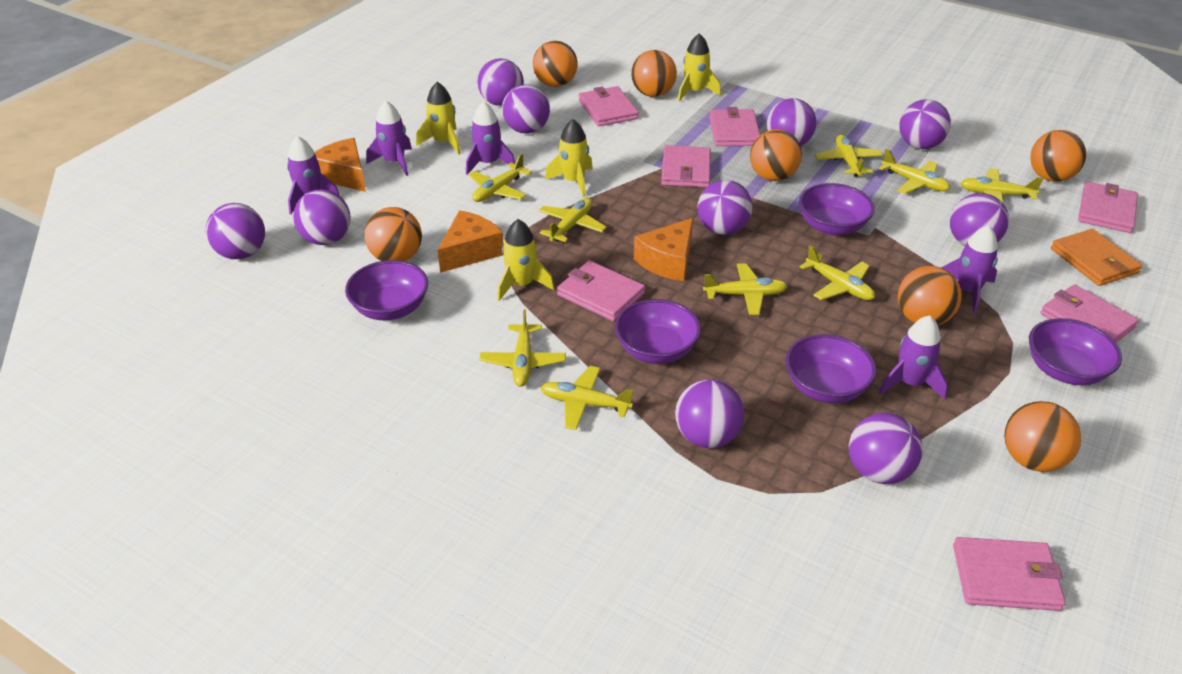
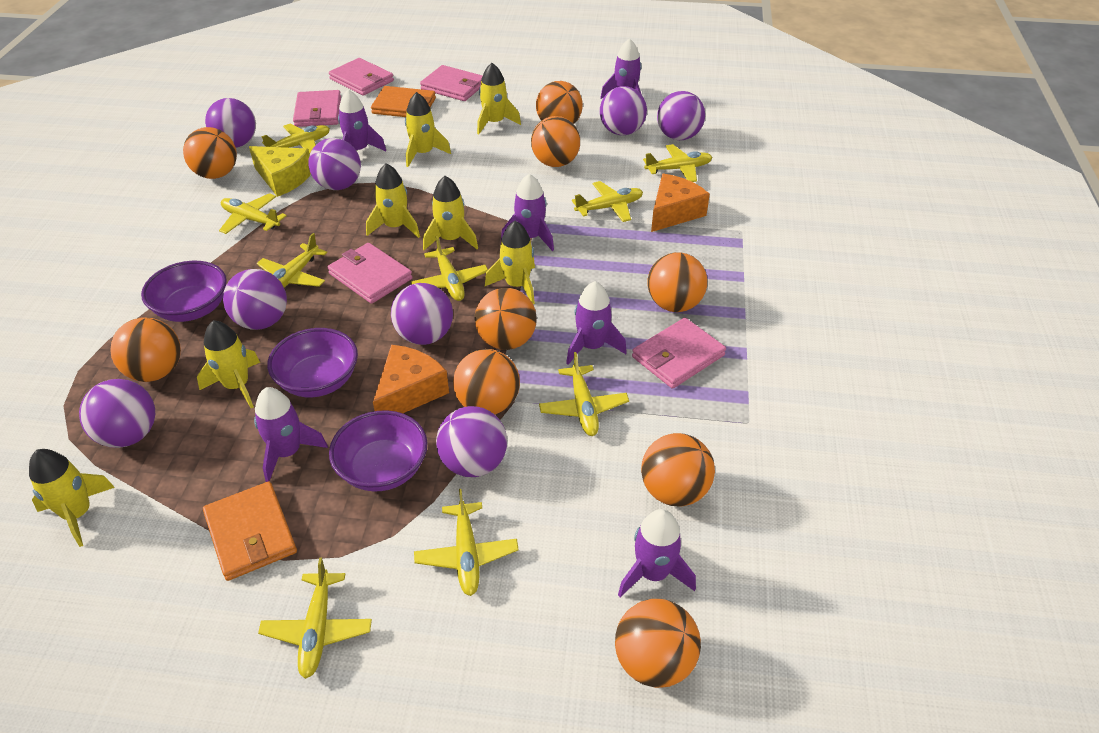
orange ball: [364,207,422,261] [533,41,578,87] [631,50,677,97] [750,129,802,181] [898,266,962,325] [1004,401,1081,472] [1030,130,1086,182] = 7 -> [110,317,181,382] [183,127,237,179] [453,349,520,415] [474,288,537,350] [531,116,580,167] [536,81,583,124] [615,599,701,688] [641,433,715,507] [648,252,708,312] = 9
orange cheese: [314,138,366,192] [437,210,503,273] [634,218,693,281] = 3 -> [373,345,449,413] [651,174,710,232] = 2
orange wallet: [1051,229,1142,286] = 1 -> [203,482,297,581] [371,86,436,117] = 2
pink wallet: [557,261,645,321] [579,86,639,126] [661,145,711,187] [709,107,760,146] [953,537,1066,611] [1040,284,1139,342] [1078,182,1138,233] = 7 -> [293,90,341,127] [328,243,412,304] [329,58,394,96] [420,65,483,101] [632,318,726,389] = 5
purple ball: [206,203,265,259] [293,189,351,245] [478,58,524,106] [502,84,550,133] [675,379,744,448] [697,180,752,235] [767,98,816,146] [849,413,923,484] [899,99,951,149] [950,193,1009,246] = 10 -> [79,379,155,448] [205,98,256,148] [223,269,287,330] [309,138,361,190] [391,283,453,345] [436,406,507,477] [600,86,647,135] [657,91,705,140] = 8
purple bowl: [345,260,428,320] [615,299,701,364] [786,334,876,403] [799,183,875,235] [1029,318,1122,385] = 5 -> [141,261,227,322] [267,328,358,397] [329,410,428,492] = 3
purple rocket: [287,136,340,214] [366,101,412,176] [466,102,515,175] [879,315,948,399] [942,225,998,313] = 5 -> [254,387,328,482] [338,89,386,151] [500,174,554,251] [566,281,627,365] [600,38,642,99] [618,509,696,597] = 6
yellow cheese: none = 0 -> [249,146,311,197] = 1
yellow rocket: [416,82,461,154] [497,219,554,301] [545,119,593,197] [678,33,721,102] = 4 -> [29,449,115,547] [197,320,260,408] [366,163,420,238] [405,92,451,167] [423,176,478,250] [477,63,521,135] [485,221,535,304] = 7

